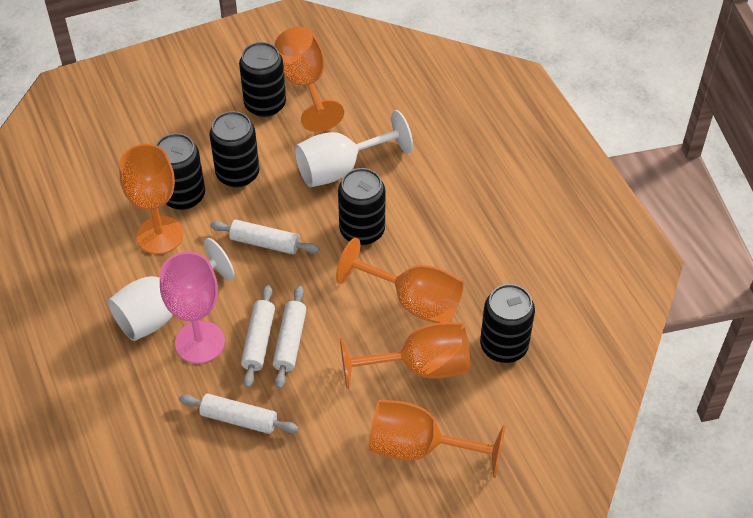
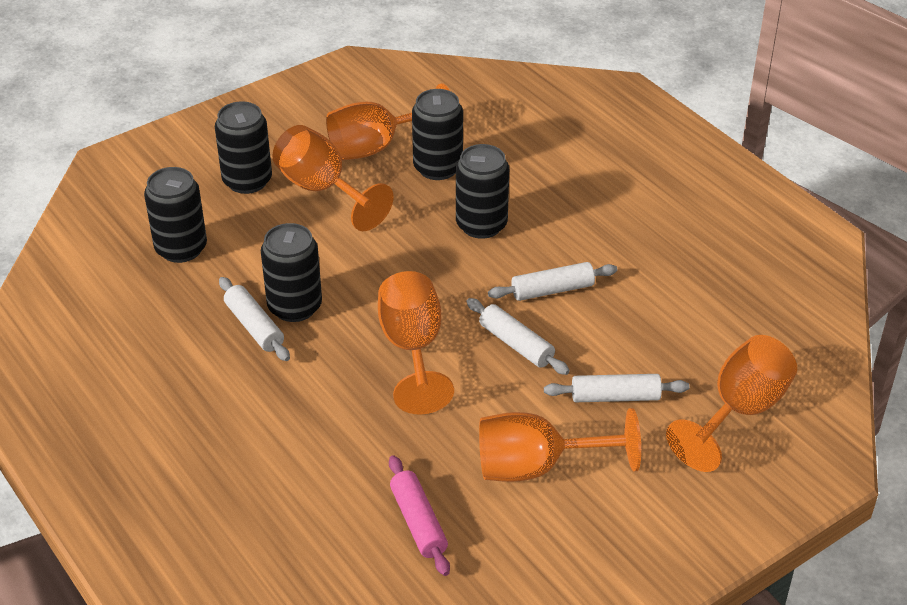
pink goblet: [160,252,225,364] = 1 -> none = 0
pink rolling pin: none = 0 -> [389,455,450,576] = 1
white goblet: [108,238,235,341] [294,110,413,187] = 2 -> none = 0

